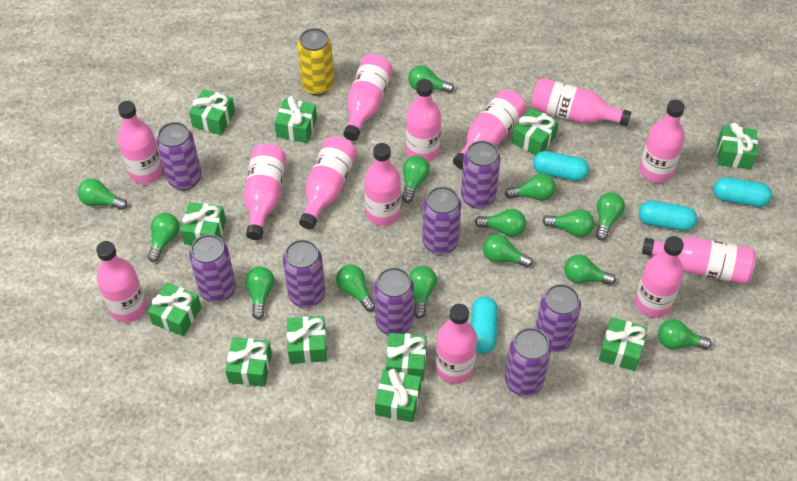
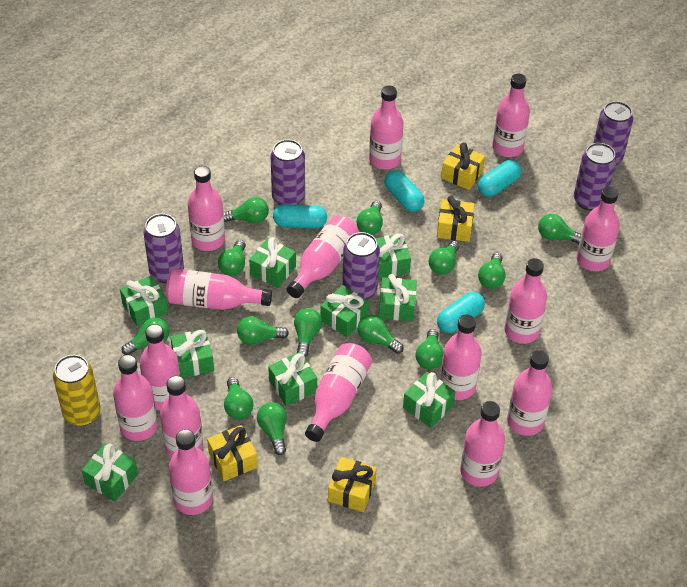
green gift: [148,282,202,337] [180,202,226,245] [189,89,235,135] [225,337,272,387] [274,96,317,143] [287,316,327,364] [375,369,421,422] [386,333,427,381] [512,108,559,155] [599,317,648,371] [717,123,758,169] = 11 -> [82,443,138,501] [120,276,168,327] [170,329,214,378] [249,237,296,288] [268,352,317,406] [321,285,369,337] [375,234,411,279] [379,274,417,321] [403,372,455,428] = 9
green light bulb: [78,179,127,210] [148,213,179,262] [245,266,274,319] [336,265,375,311] [402,156,430,203] [408,65,454,93] [409,266,437,318] [475,209,526,237] [483,234,533,268] [505,173,556,201] [542,209,594,237] [564,255,616,285] [596,192,625,240] [658,319,712,350] = 14 -> [122,317,170,355] [218,240,246,276] [224,197,269,223] [224,377,254,419] [237,316,289,345] [257,402,287,455] [294,308,322,357] [356,201,383,235] [358,315,404,354] [416,329,444,369] [429,241,460,275] [478,253,506,289] [538,214,581,244] = 13
pink bottle: [96,241,147,322] [118,101,163,184] [244,143,286,240] [299,136,357,230] [343,54,393,141] [364,143,401,226] [406,79,441,162] [435,304,477,384] [453,89,526,170] [531,78,632,126] [635,236,684,318] [639,100,685,183] [642,237,756,284] = 13 -> [113,355,158,441] [140,324,181,410] [160,376,203,458] [166,269,272,310] [169,429,213,515] [188,166,225,251] [287,215,359,298] [305,343,372,442] [369,86,404,169] [440,315,482,400] [460,401,505,487] [492,74,530,157] [504,258,547,344] [507,350,552,436] [577,187,620,271] = 15
purple can: [157,122,202,190] [189,234,236,303] [283,239,325,308] [374,267,414,335] [422,186,461,255] [461,140,500,209] [505,328,551,396] [535,284,581,352] = 8 -> [143,213,184,283] [271,139,305,205] [342,232,380,300] [574,143,616,211] [593,101,633,166] = 5
yellow gift: none = 0 -> [207,425,258,481] [328,457,377,512] [437,196,474,242] [441,142,485,190] = 4

